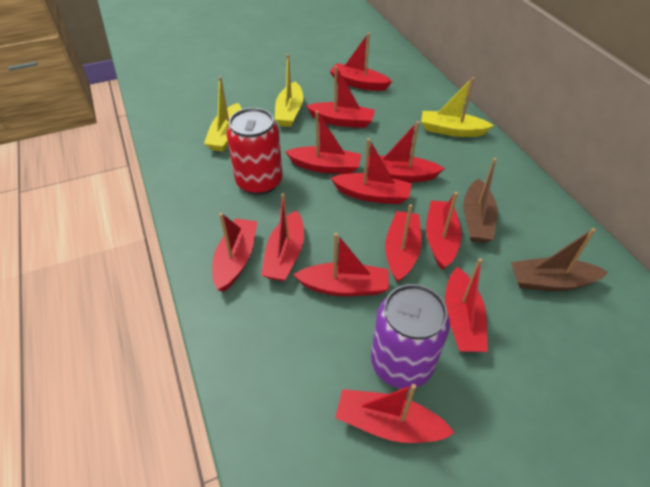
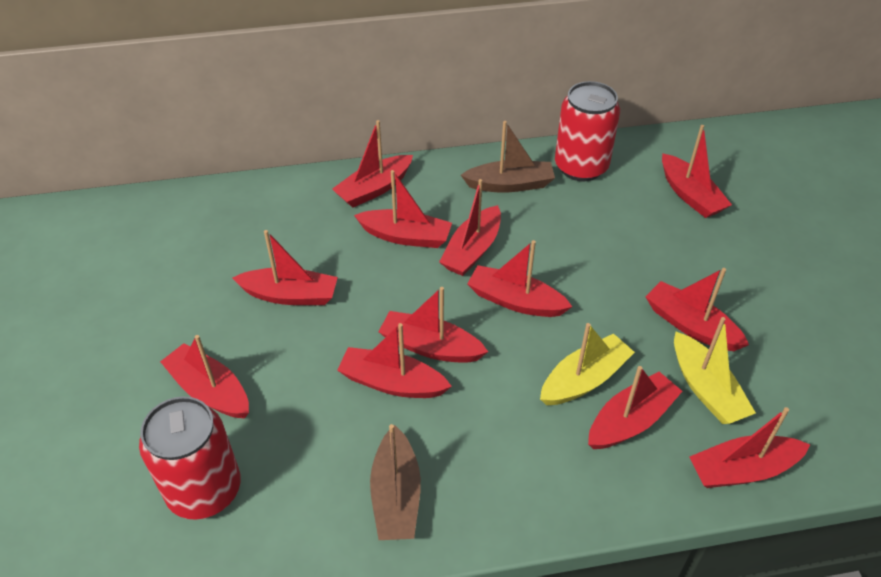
purple can: [371,284,450,389] = 1 -> none = 0
red can: [227,108,283,195] = 1 -> [139,396,241,520] [555,81,620,181] = 2
yellow boat: [204,76,242,152] [275,54,303,127] [421,77,494,137] = 3 -> [540,323,635,405] [674,317,756,424] = 2

